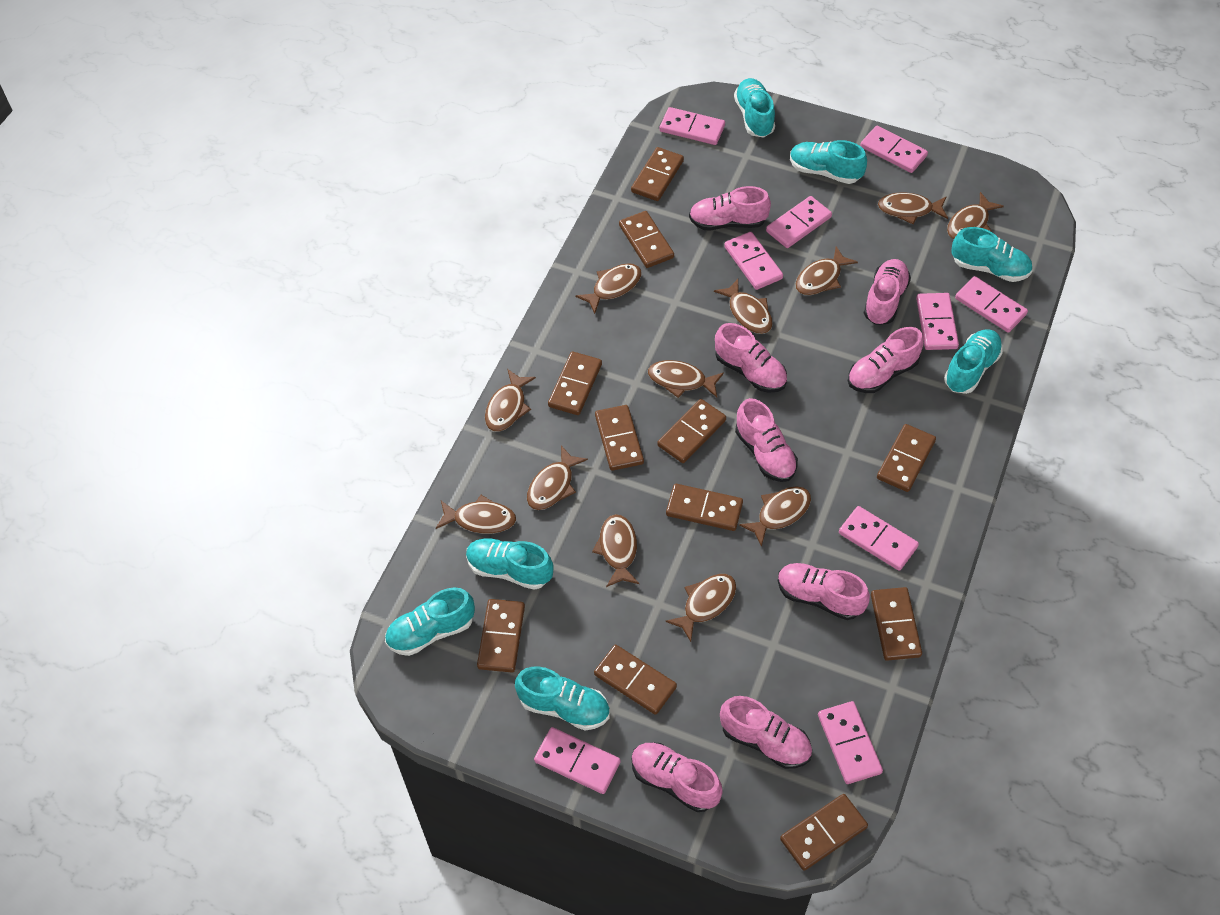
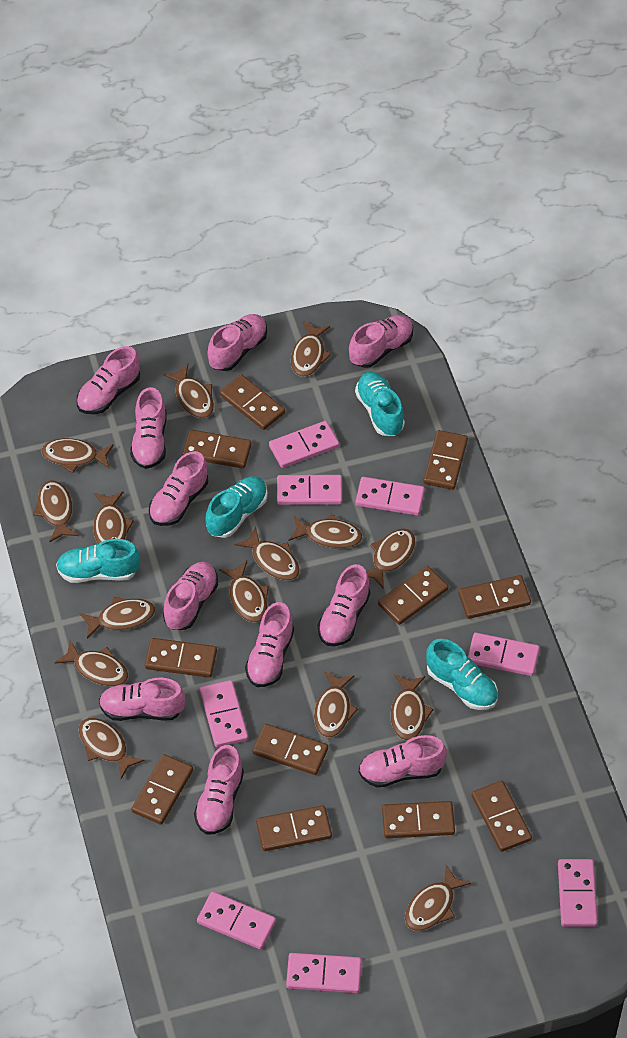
brown fish: [436,495,516,534] [485,369,536,432] [527,446,588,510] [576,263,641,314] [592,514,639,587] [648,360,724,398] [665,574,736,642] [714,279,773,334] [739,486,811,547] [795,246,858,295] [878,192,948,224] [947,192,1004,239] = 12 -> [33,481,79,542] [41,438,114,473] [55,640,128,686] [79,718,145,779] [80,597,155,639] [93,492,134,544] [163,364,214,418] [219,560,269,623] [235,527,300,581] [289,514,362,549] [291,321,332,377] [314,671,358,737] [366,529,415,589] [390,675,434,740] [405,865,471,931] = 15
pink domino: [534,727,621,794] [660,107,725,145] [724,232,783,290] [766,196,832,248] [818,701,883,784] [839,506,919,571] [860,126,928,173] [916,293,959,350] [955,276,1028,333] = 9 -> [197,891,276,950] [200,680,248,747] [269,421,339,468] [277,475,342,505] [286,953,362,993] [356,477,425,516] [468,633,540,676] [558,859,598,927] = 8
pink shoe: [631,742,723,812] [689,186,771,230] [715,323,787,393] [720,696,812,769] [735,398,798,482] [778,563,870,620] [848,327,923,393] [864,259,911,325] = 8 -> [77,346,140,414] [99,677,186,721] [130,387,167,469] [149,451,208,526] [163,562,218,630] [194,745,244,835] [208,314,267,371] [245,602,294,687] [318,564,370,646] [349,315,413,368] [359,735,447,788] = 11
turquoise shoe: [385,587,475,656] [466,538,554,590] [515,666,610,731] [734,78,775,138] [790,140,867,184] [944,329,1003,394] [951,227,1033,282] = 7 -> [56,539,140,583] [205,476,268,538] [355,372,405,436] [426,639,498,710] = 4

